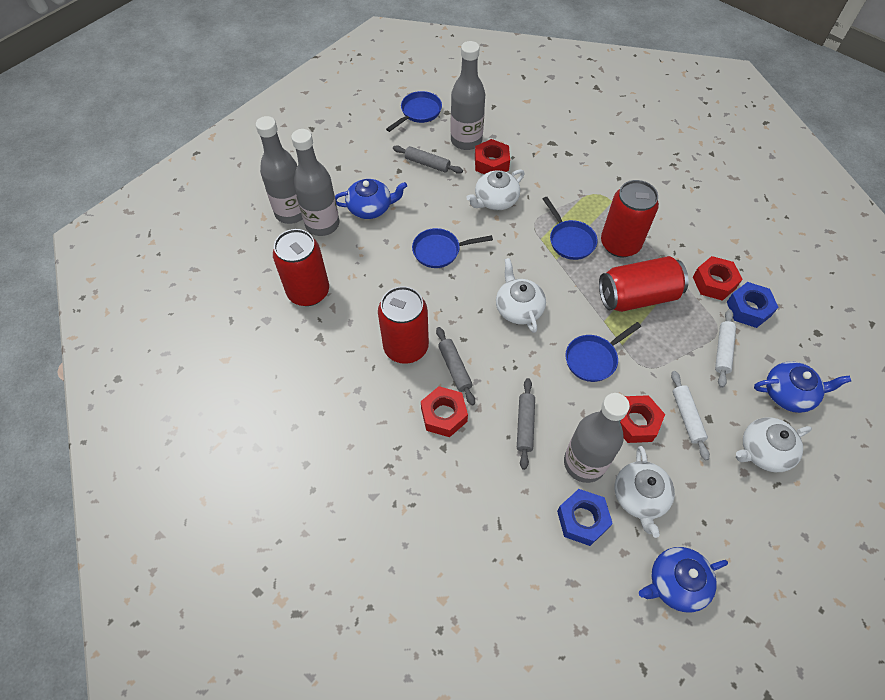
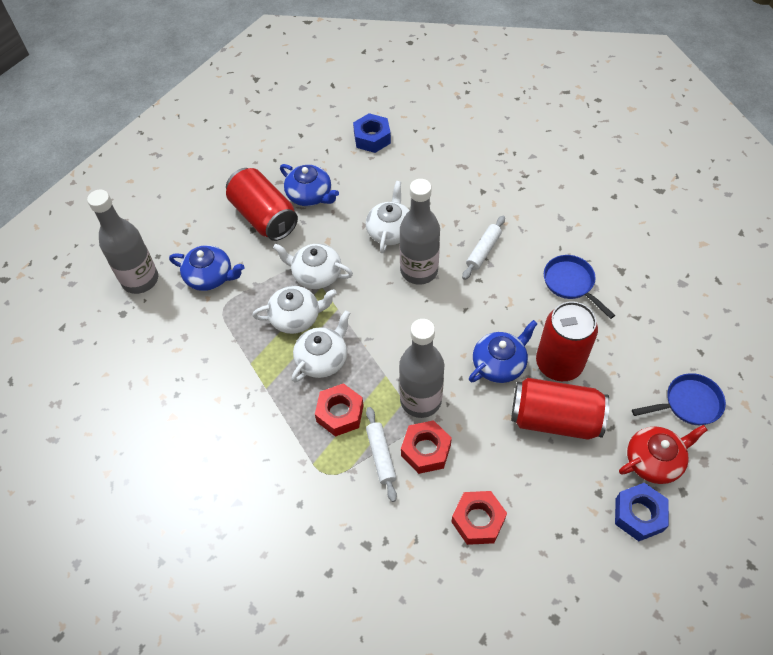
blue pan: [386,91,442,132] [412,228,493,268] [543,197,597,260] [565,322,641,382] = 4 -> [544,255,615,319] [632,373,726,425] = 2
grey bottle: [256,116,303,224] [291,129,339,236] [450,41,485,150] [564,393,630,483] = 4 -> [87,190,158,294] [399,319,444,418] [400,179,440,285] = 3
grey rolling pin: [393,145,463,174] [436,327,475,405] [517,378,535,470] = 3 -> none = 0
red can: [273,229,329,306] [378,286,429,364] [599,256,689,312] [601,180,659,257] = 4 -> [226,168,298,241] [511,378,609,440] [536,301,598,381] = 3
red nut: [421,386,468,437] [475,139,510,174] [620,395,665,443] [693,256,742,301] = 4 -> [315,383,364,437] [401,420,452,474] [451,491,507,545] = 3
red teapot: none = 0 -> [619,425,707,484] = 1

